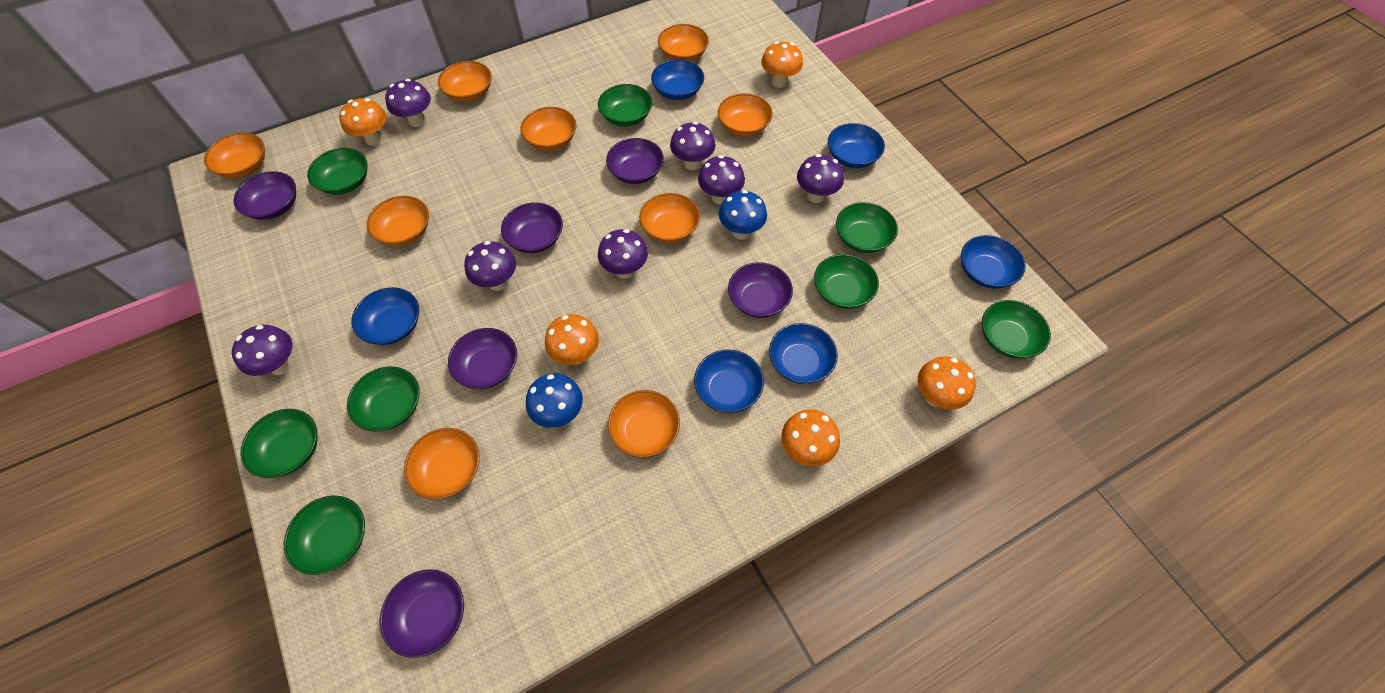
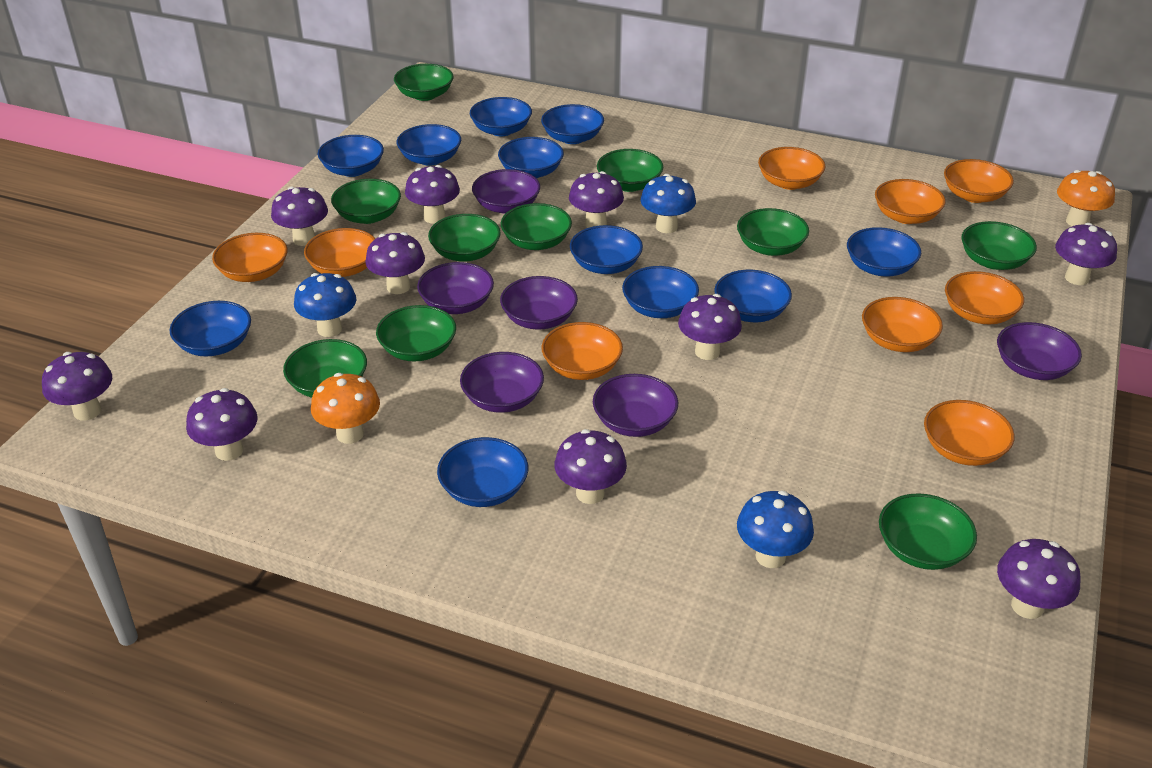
blue bowl: [351,287,420,345] [651,59,704,100] [694,350,764,413] [769,323,838,384] [828,123,885,168] [961,235,1026,289] = 6 -> [170,301,251,357] [317,135,384,177] [397,124,461,166] [437,437,528,507] [470,97,532,136] [498,137,564,178] [541,104,604,144] [570,225,643,274] [622,266,699,318] [714,270,792,322] [847,227,921,277] = 11
blue mushroom: [526,373,583,428] [719,190,767,240] = 2 -> [294,273,357,337] [641,174,696,233] [737,491,814,568] = 3
green bowl: [241,409,317,478] [284,496,365,575] [307,148,367,195] [347,366,420,431] [598,84,652,126] [814,254,879,309] [836,202,898,253] [982,300,1051,359] = 8 -> [283,339,367,398] [331,179,401,224] [376,305,456,362] [394,64,453,101] [428,214,501,262] [501,203,572,250] [597,149,664,192] [737,208,809,256] [879,493,977,570] [961,221,1037,270] = 10
orange mushroom: [339,98,387,146] [545,314,599,365] [761,41,803,88] [781,409,840,466] [918,356,976,410] = 5 -> [311,373,380,444] [1057,170,1115,226] = 2
purple mushroom: [232,325,293,376] [385,79,431,127] [464,241,516,291] [598,229,648,279] [670,122,715,170] [698,155,745,204] [797,154,844,203] = 7 -> [42,352,112,421] [186,388,258,461] [271,187,328,246] [365,232,425,294] [405,165,460,224] [554,429,627,504] [569,171,624,228] [678,294,742,360] [997,539,1081,619] [1055,223,1117,285] = 10

